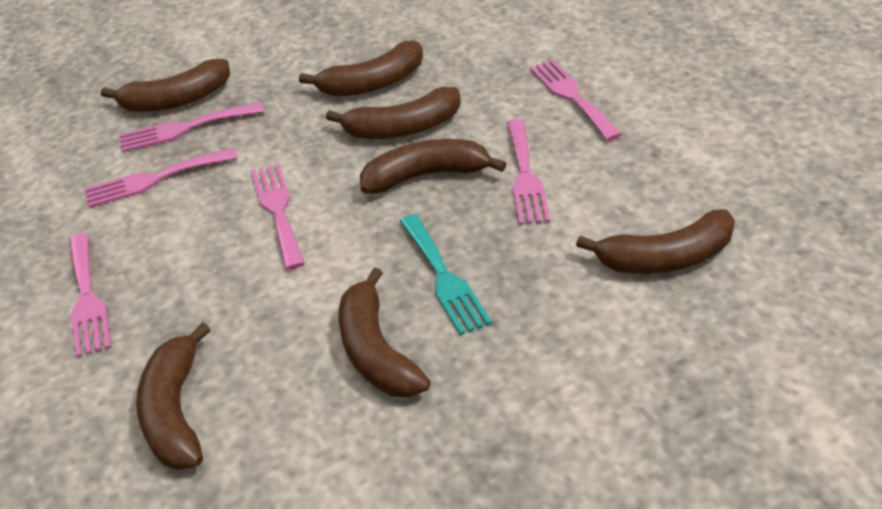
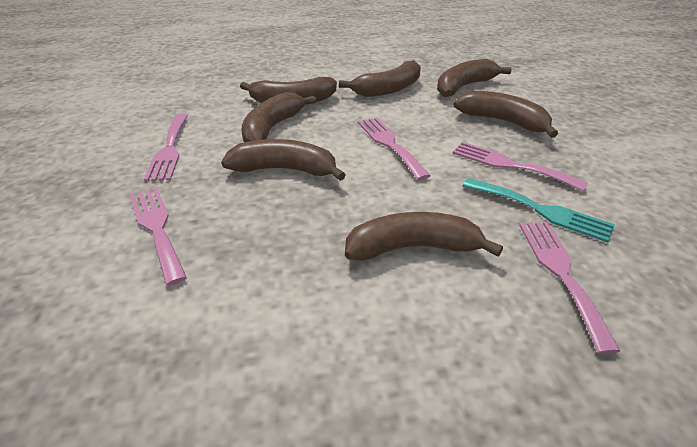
pink fork: [69,233,111,357] [84,148,237,208] [119,102,264,152] [251,163,305,270] [507,119,550,225] [529,59,622,141] = 6 -> [130,187,187,286] [144,113,188,182] [358,117,431,180] [453,142,588,192] [519,222,620,354] = 5

